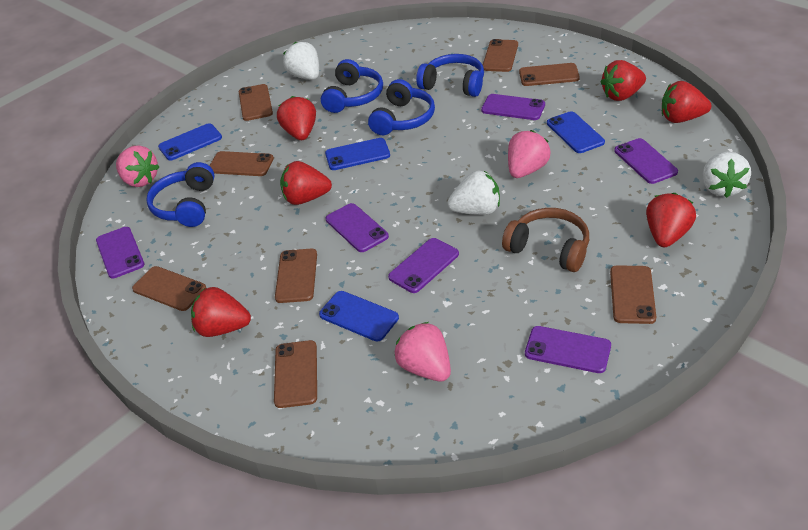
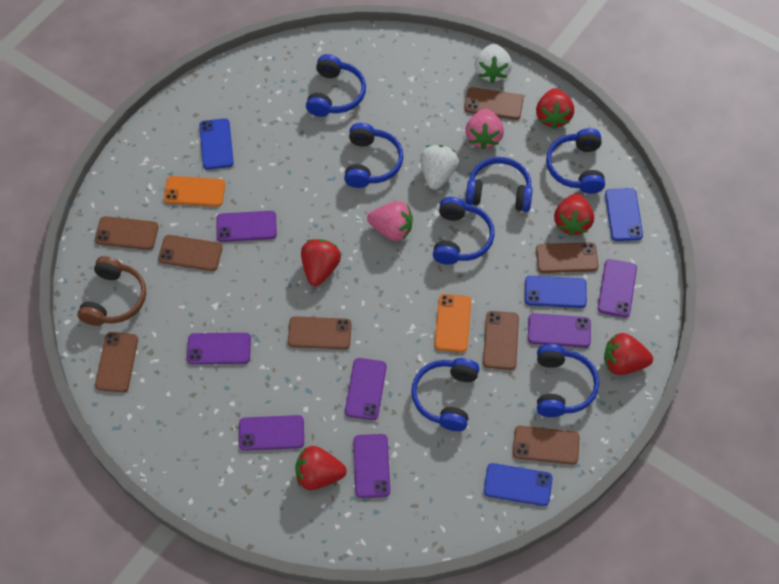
blue headphones: [146,162,215,227] [321,59,383,113] [368,79,435,135] [416,54,484,97] = 4 -> [306,54,366,117] [344,123,403,188] [411,358,479,431] [433,197,495,265] [465,157,533,212] [537,344,599,417] [546,128,605,194] = 7
orange phone: none = 0 -> [164,176,225,207] [434,294,471,352] = 2
pink strawberry: [116,146,159,187] [394,322,451,381] [508,130,551,178] = 3 -> [367,201,413,241] [465,109,504,149] = 2
purple phone: [96,227,145,278] [326,203,389,252] [388,238,459,293] [481,94,545,120] [525,326,611,373] [614,138,678,184] = 6 -> [187,333,251,364] [216,211,277,242] [239,415,304,451] [345,358,386,420] [353,434,390,498] [528,313,591,348] [598,259,637,317] = 7
red strawberry: [191,287,251,337] [277,96,316,140] [280,161,332,205] [601,60,646,101] [646,193,696,247] [662,81,711,123] = 6 -> [295,446,347,490] [301,239,341,286] [536,88,574,129] [554,193,594,236] [604,333,653,375] = 5
white strawberry: [283,42,319,80] [447,171,500,215] [702,152,751,198] = 3 -> [420,145,459,190] [475,44,512,83] = 2

